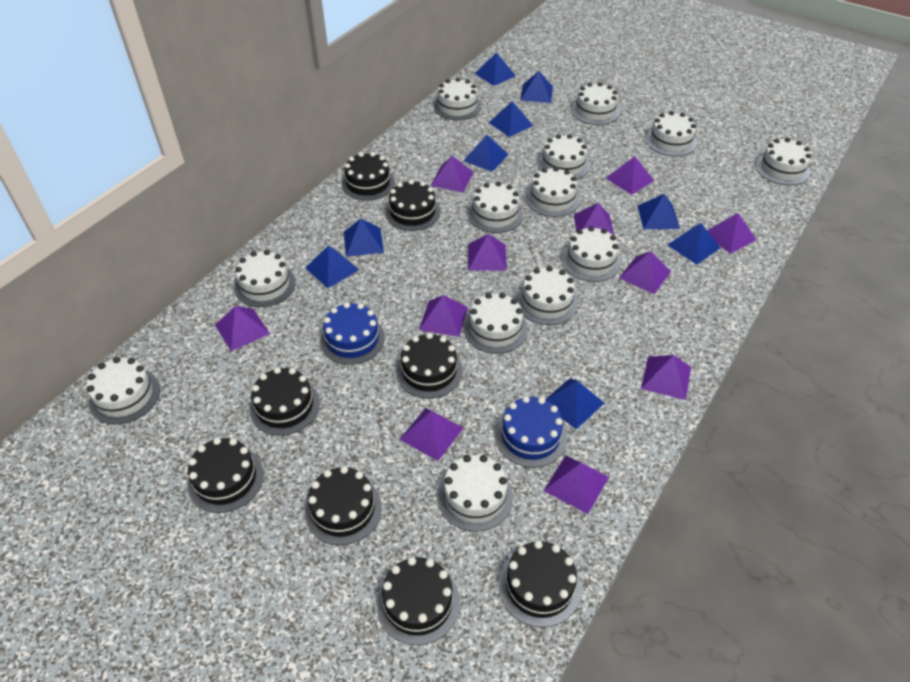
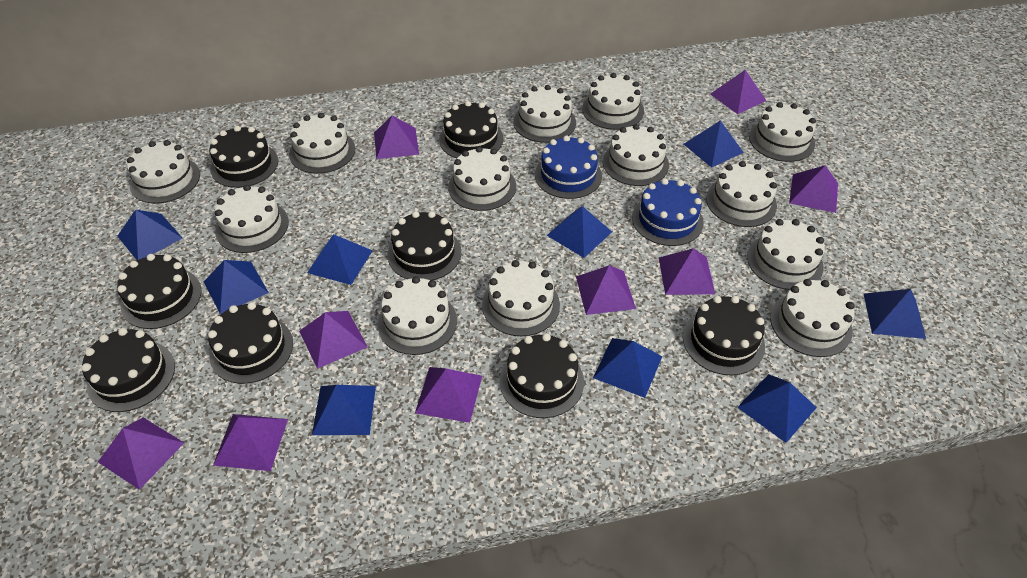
purple pyramid: [215,306,270,351] [399,408,463,461] [419,295,468,337] [431,156,473,193] [468,234,507,271] [544,455,609,514] [574,203,614,235] [606,156,654,195] [619,251,671,294] [641,355,691,400] [707,213,757,254] = 11 -> [98,417,184,490] [213,414,288,471] [299,311,368,369] [374,116,419,159] [415,367,482,423] [576,265,636,315] [659,248,715,295] [710,70,766,114] [789,166,838,213] = 9

